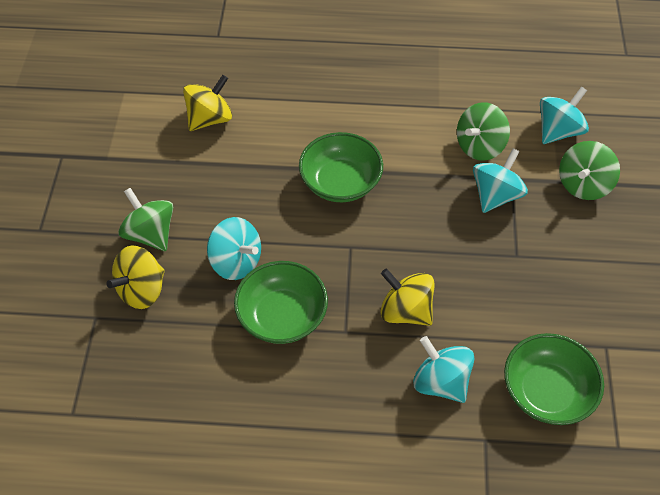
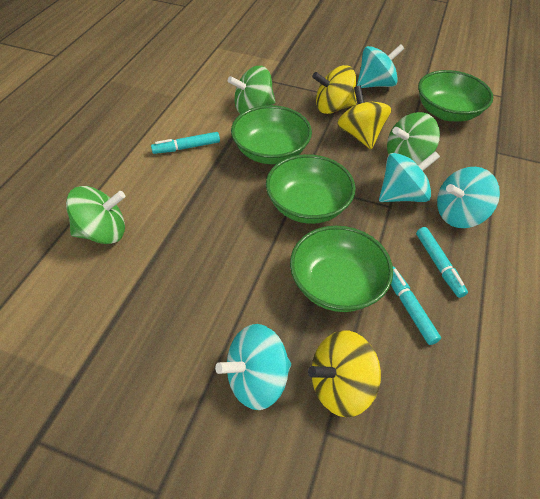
green bowl: [234,261,328,344] [299,132,383,202] [504,333,604,425] = 3 -> [231,105,312,164] [266,154,356,224] [290,226,393,312] [418,70,493,121] = 4
turquoise marker: none = 0 -> [151,132,220,154] [391,266,441,345] [416,227,468,298] = 3

